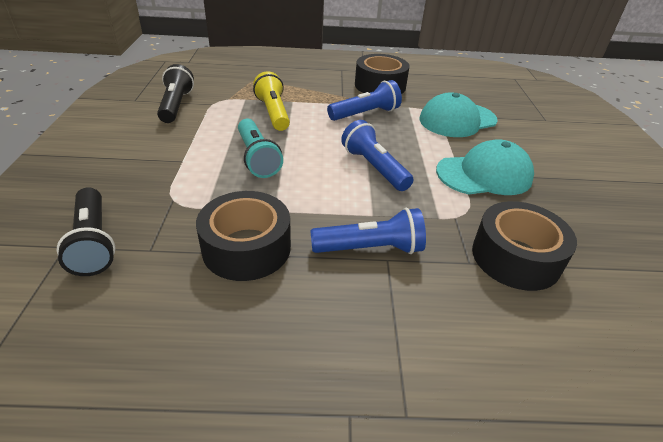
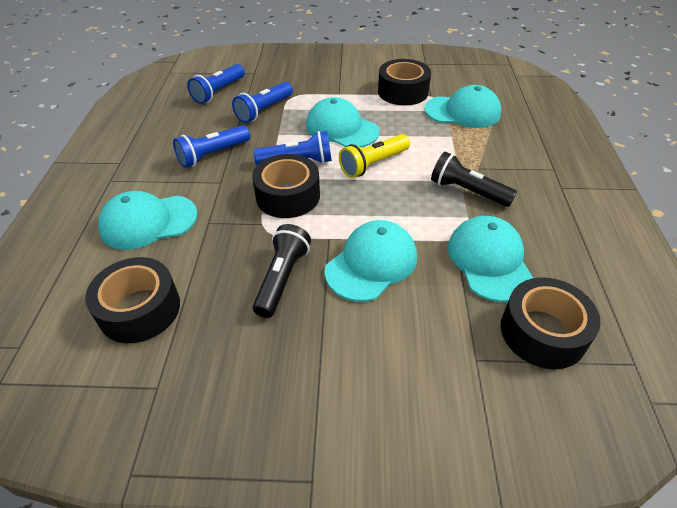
black tape: [196,191,291,281] [355,54,410,94] [472,201,577,291] = 3 -> [85,257,180,343] [252,154,320,218] [378,59,431,105] [501,277,601,369] = 4
blue flashlight: [310,208,426,254] [327,80,402,121] [341,120,414,191] = 3 -> [173,125,250,168] [187,64,245,104] [232,82,293,123] [253,131,332,165] = 4
turquoise cap: [419,92,497,137] [436,139,534,195] = 2 -> [98,191,198,250] [306,97,380,147] [324,220,417,302] [425,85,501,128] [448,216,533,302] = 5
turquoise flashlight: [238,119,283,178] = 1 -> none = 0

